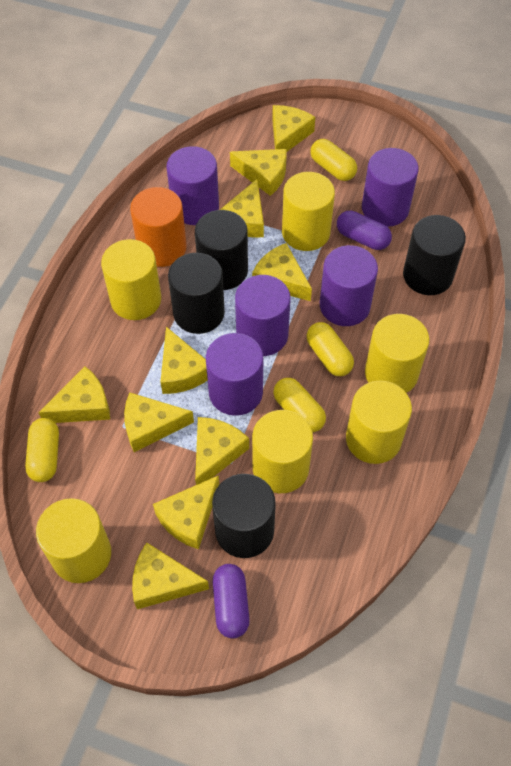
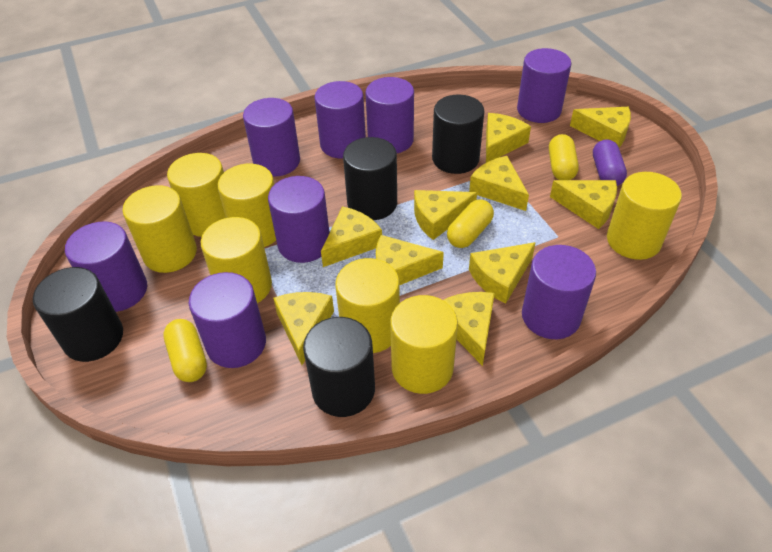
orange cylinder: [130,187,187,267] = 1 -> none = 0
purple capsule: [213,564,250,639] [337,211,392,250] = 2 -> [593,139,627,186] = 1
purple cylinder: [166,146,219,225] [206,333,263,416] [235,275,291,356] [320,245,378,326] [362,148,419,227] = 5 -> [65,221,147,312] [189,272,266,368] [243,98,300,177] [268,176,330,263] [314,81,366,158] [365,77,414,153] [517,48,572,123] [522,245,596,339] = 8
yellow capsule: [25,418,59,482] [273,378,326,432] [306,322,354,376] [310,139,357,181] = 4 -> [163,319,207,382] [447,199,494,248] [549,134,579,180] = 3
yellow cylinder: [36,498,111,583] [101,239,161,320] [252,410,313,493] [282,172,335,251] [346,380,412,464] [365,314,429,393] = 6 -> [122,185,197,273] [167,153,226,237] [201,217,272,303] [217,163,276,247] [335,258,400,353] [390,295,458,394] [607,172,682,260] = 7

